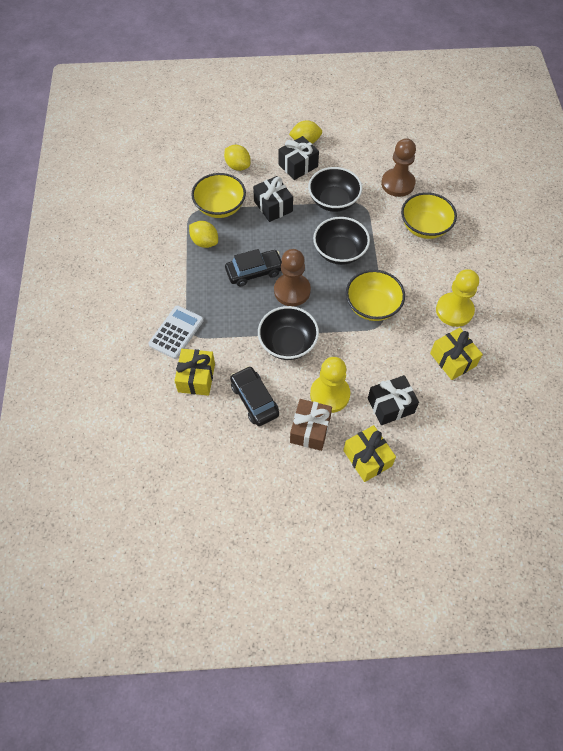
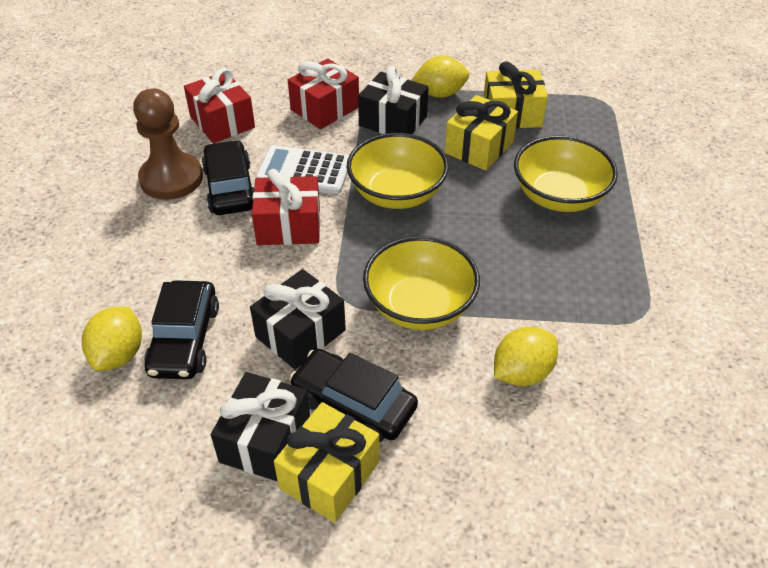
black bowl: [258,306,319,360] [308,167,362,212] [313,217,370,265] = 3 -> none = 0
black car: [225,249,282,287] [230,366,279,426] = 2 -> [144,280,219,379] [201,140,254,215] [290,349,418,443] = 3
brown gift: [290,399,332,451] = 1 -> none = 0
brown pawn: [274,249,311,306] [381,138,416,197] = 2 -> [133,88,203,200] = 1
red gift: none = 0 -> [184,68,255,143] [252,169,320,245] [288,59,359,129] = 3
yellow pawn: [310,357,350,413] [436,269,479,327] = 2 -> none = 0

